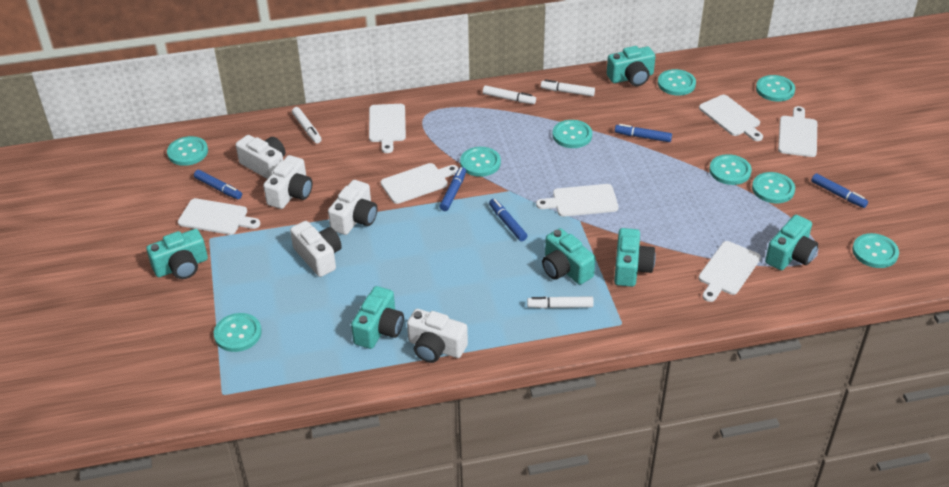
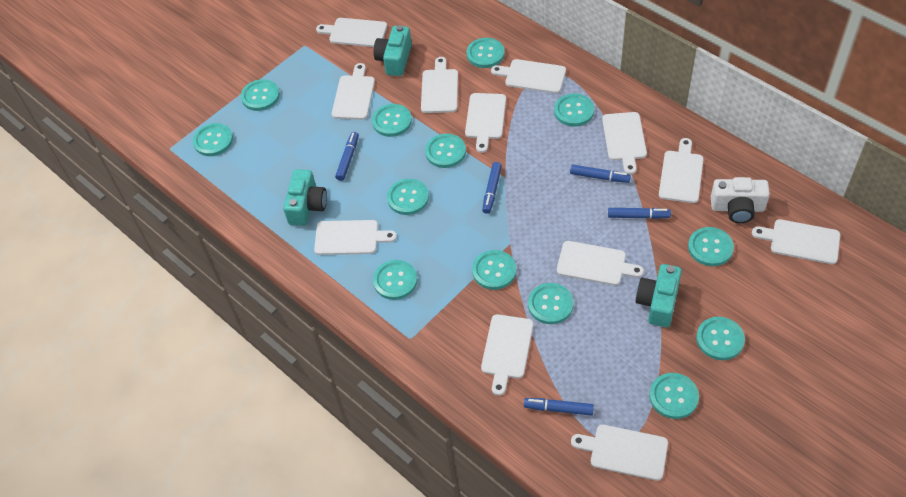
turquoise button: [167,136,208,166] [214,313,262,352] [460,147,501,177] [553,120,592,148] [658,69,696,96] [709,154,752,185] [752,172,795,203] [756,75,795,102] [852,233,899,268] = 9 -> [193,123,233,156] [241,79,280,111] [372,104,412,137] [373,260,417,300] [387,179,429,215] [425,134,466,168] [467,38,505,68] [472,250,516,290] [528,283,574,324] [554,94,594,126] [649,373,699,419] [688,227,734,266] [696,317,745,360] = 13
turquoise camera: [146,229,208,279] [351,286,404,349] [542,228,596,285] [607,46,656,86] [614,228,656,287] [765,215,818,270] = 6 -> [283,169,327,226] [374,25,412,76] [636,264,682,327] = 3
white camera: [236,135,285,179] [263,155,313,209] [290,221,342,277] [328,180,378,235] [407,309,468,363] = 5 -> [711,177,770,223] = 1
white cutting board: [178,198,260,235] [369,104,406,153] [381,163,459,204] [536,184,619,217] [699,95,763,141] [699,241,761,302] [778,106,817,157] = 7 -> [314,220,397,255] [316,18,387,47] [332,63,375,120] [421,57,458,113] [465,93,506,153] [481,314,533,396] [491,59,566,93] [557,241,644,286] [571,425,668,481] [602,112,647,174] [659,138,704,203] [752,219,840,264] = 12
white marker: [292,107,322,143] [483,85,536,104] [527,296,594,309] [541,80,595,96] = 4 -> none = 0

